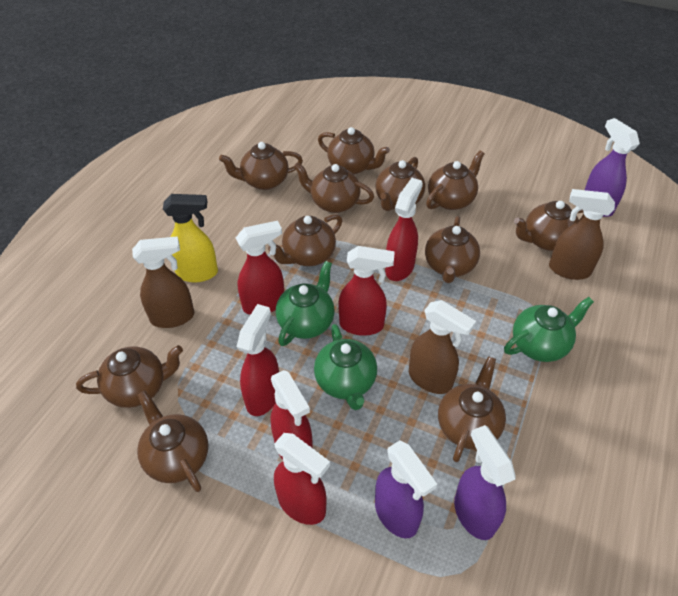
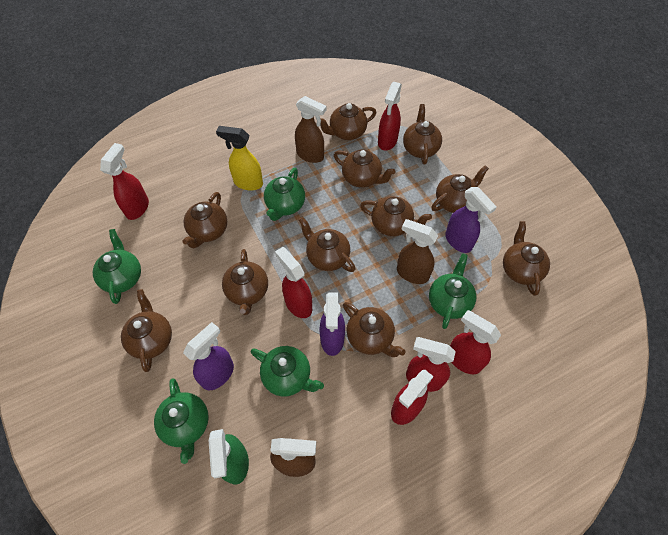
green spray bottle: none = 0 -> [209,429,249,485] = 1
green teapot: [276,261,335,346] [314,324,377,410] [504,297,594,362] = 3 -> [93,229,141,304] [154,378,209,464] [251,346,324,397] [264,168,305,221] [429,253,476,329] = 5

